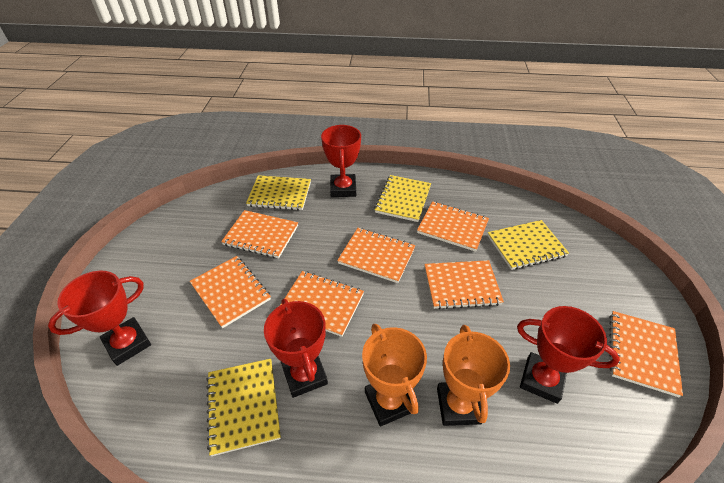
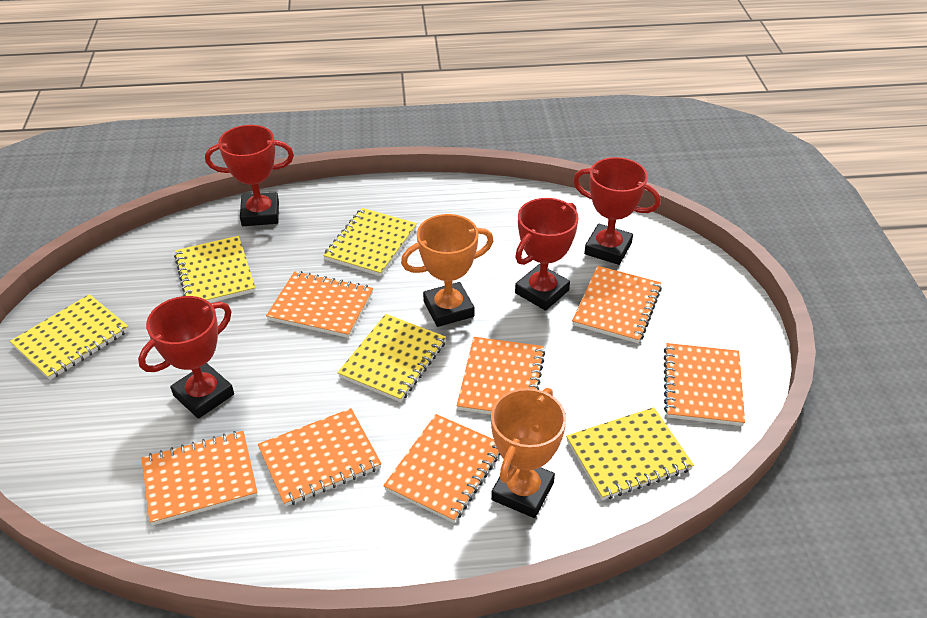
yellow notebook: [206,359,281,456] [246,175,311,210] [374,175,431,222] [487,220,569,270] = 4 -> [10,294,129,380] [174,236,256,303] [323,208,417,276] [338,314,446,402] [566,407,694,500] = 5

